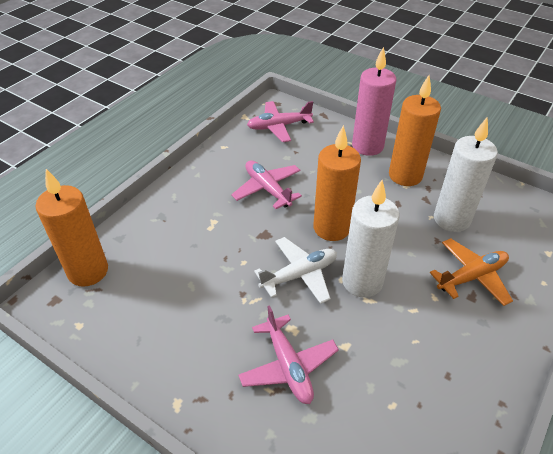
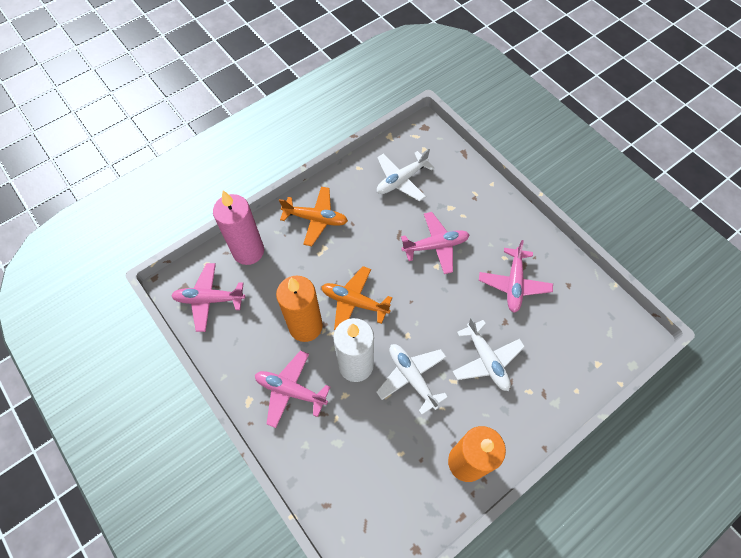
orange candle: [36,169,108,287] [314,125,361,241] [389,75,441,186] = 3 -> [276,275,323,342] [448,426,506,482] = 2
orange plane: [430,238,513,306] = 1 -> [279,187,348,246] [322,266,392,330] = 2
pink plane: [231,160,302,209] [238,305,339,404] [247,101,314,142] = 3 -> [171,263,245,332] [255,351,330,428] [401,212,469,274] [479,240,553,313] = 4
white candle: [342,180,399,298] [434,117,498,232] = 2 -> [333,318,374,382] = 1
white plane: [254,237,337,304] = 1 -> [376,344,448,415] [377,149,435,202] [452,317,525,391] = 3

